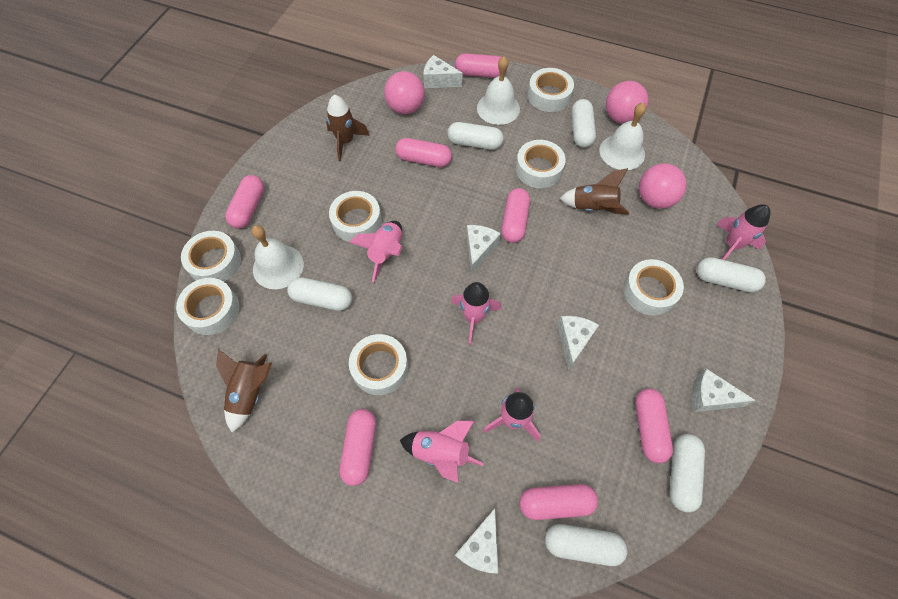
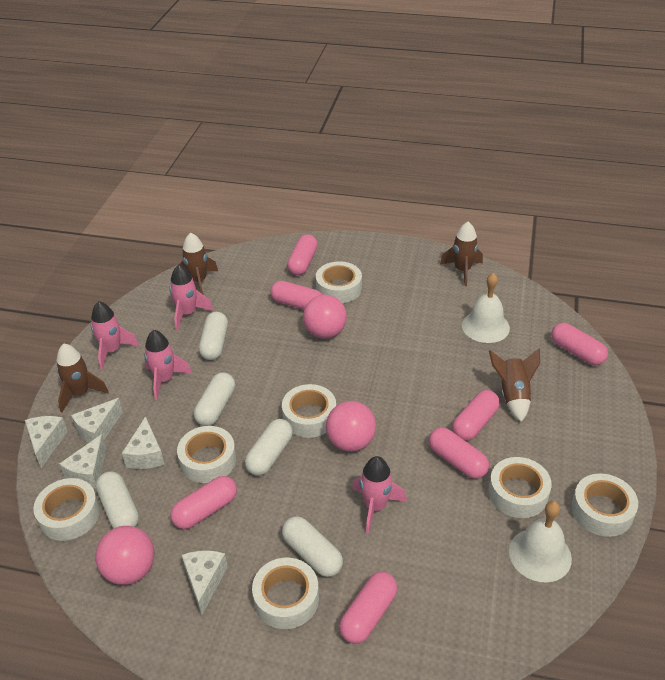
brown rocket: [216,349,272,432] [326,95,370,161] [559,168,629,215] = 3 -> [56,344,109,413] [180,233,218,294] [440,222,483,286] [489,348,540,422] = 4
pink rocket: [349,221,402,282] [400,420,484,483] [451,282,501,345] [483,387,540,442] [716,204,770,260] = 5 -> [91,301,139,370] [144,330,192,400] [169,264,213,331] [352,456,407,534] = 4
white bell: [252,225,304,289] [477,56,520,125] [600,103,646,170] = 3 -> [462,273,510,343] [509,501,572,583] = 2
white capsule: [287,277,352,311] [447,122,504,150] [545,524,628,566] [571,99,596,148] [670,434,705,513] [696,257,766,292] = 6 -> [96,472,139,528] [194,373,235,426] [199,312,228,360] [245,419,293,475] [282,516,343,577] = 5

